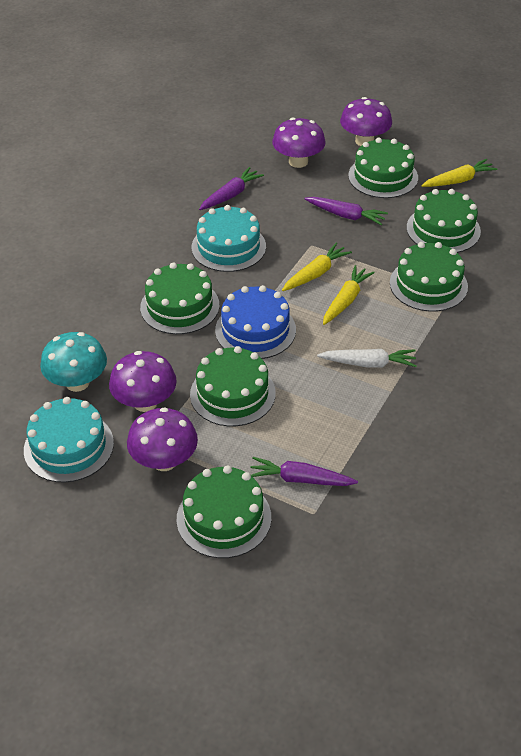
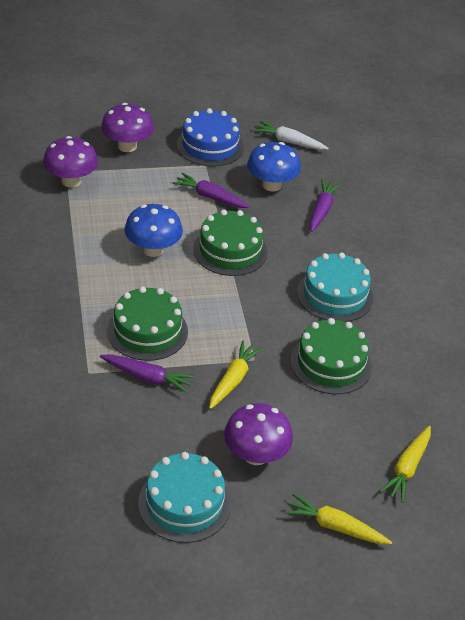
blue mushroom: none = 0 -> [124,204,183,257] [247,142,301,192] = 2
green cake: [140,263,219,334] [177,466,271,558] [190,346,276,426] [348,138,418,198] [390,242,468,312] [407,189,481,253] = 6 -> [107,286,188,361] [193,210,267,276] [291,318,372,394] = 3
purple mushroom: [109,351,177,412] [127,407,198,471] [272,117,326,168] [340,97,392,146] = 4 -> [43,136,98,187] [101,103,154,152] [224,403,293,465] = 3
turquoise mushroom: [40,332,107,392] = 1 -> none = 0

